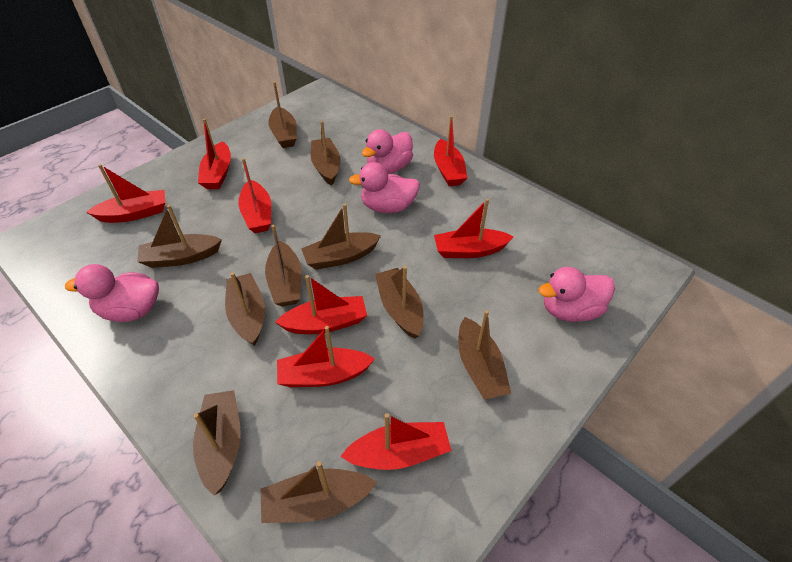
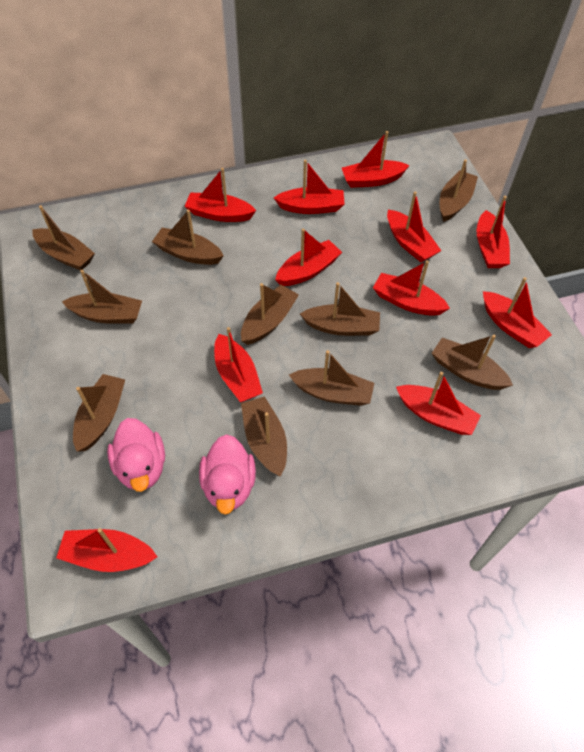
pink duck: [65,264,159,322] [349,162,420,213] [362,129,413,174] [539,267,615,322] = 4 -> [107,418,165,492] [199,434,256,515] = 2
red boat: [86,164,165,223] [198,118,231,189] [238,158,271,233] [275,275,367,334] [277,326,375,387] [340,413,452,470] [434,116,467,186] [434,199,514,258] = 8 -> [56,528,157,572] [184,168,256,222] [214,327,263,402] [274,160,345,214] [275,228,342,286] [342,131,410,188] [373,260,450,316] [387,192,441,262] [396,372,481,435] [477,196,510,268] [483,277,552,348] = 11

